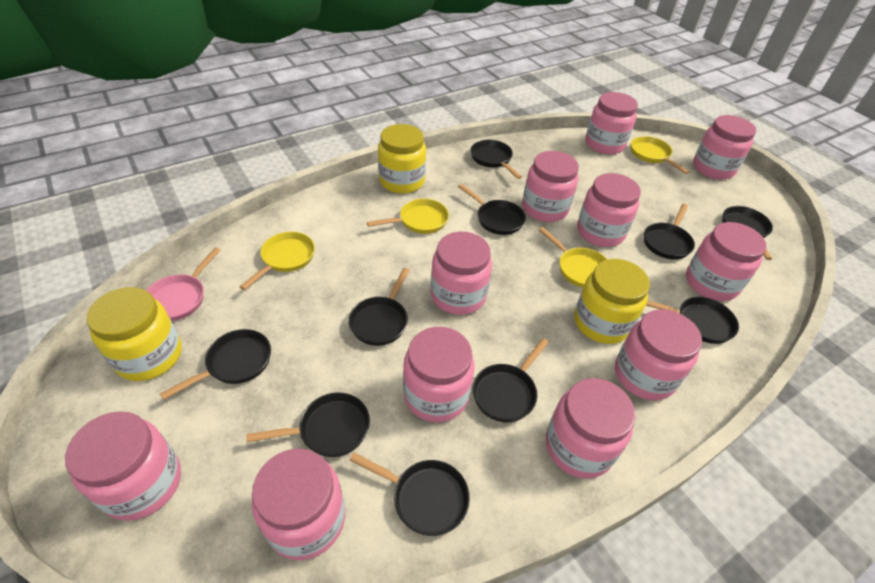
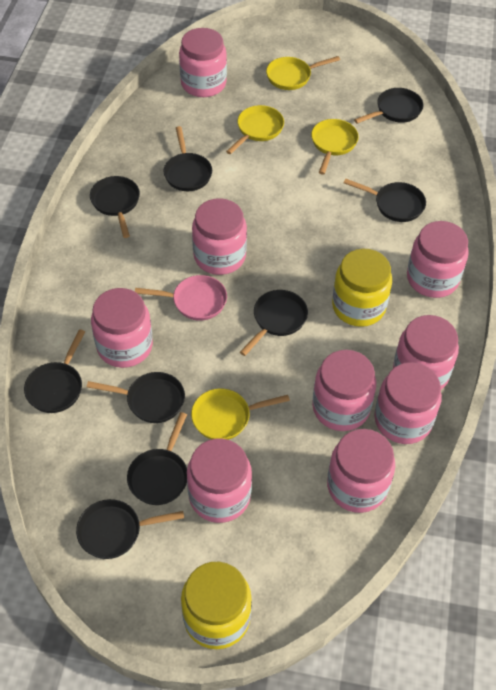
black pan: [160,329,271,400] [246,393,370,457] [348,268,410,346] [349,452,470,536] [458,184,526,235] [471,140,522,179] [472,338,549,423] [644,204,695,260] [646,297,739,344] [722,206,773,260] = 10 -> [24,329,85,413] [76,499,184,559] [87,372,185,423] [90,176,140,238] [127,412,187,505] [163,126,212,191] [240,290,308,356] [344,178,426,222] [354,88,424,124] = 9
pink jar: [65,411,181,521] [252,449,345,560] [403,327,475,422] [431,232,492,315] [522,151,579,222] [546,378,635,479] [577,173,641,247] [585,92,638,154] [615,309,702,400] [686,222,767,301] [693,115,756,180] = 11 -> [91,288,153,368] [179,28,227,97] [187,438,252,523] [192,198,247,275] [312,350,376,431] [327,429,395,513] [374,362,442,444] [393,315,459,390] [407,221,469,298] = 9
yellow jar: [86,287,182,381] [378,124,426,194] [574,259,650,344] = 3 -> [181,562,252,649] [332,249,392,327] = 2

